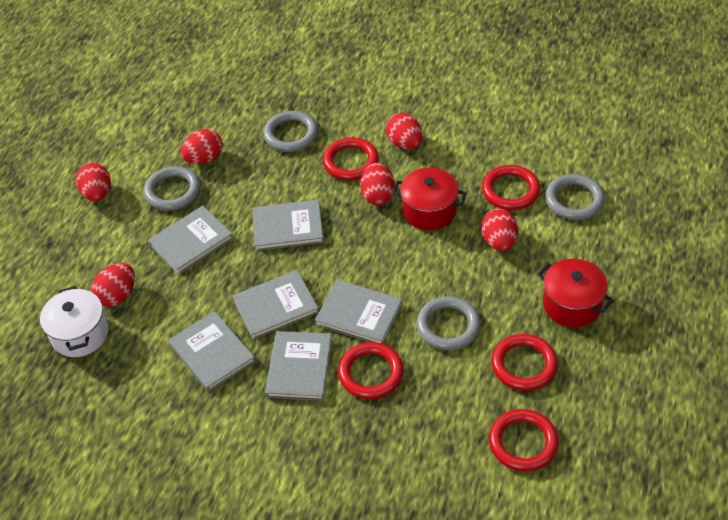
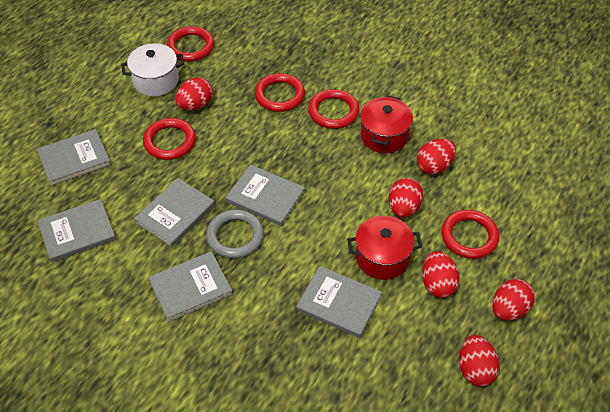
grey ring: [144,166,200,211] [263,111,318,152] [417,296,481,350] [545,174,605,220] = 4 -> [206,209,264,259] = 1

